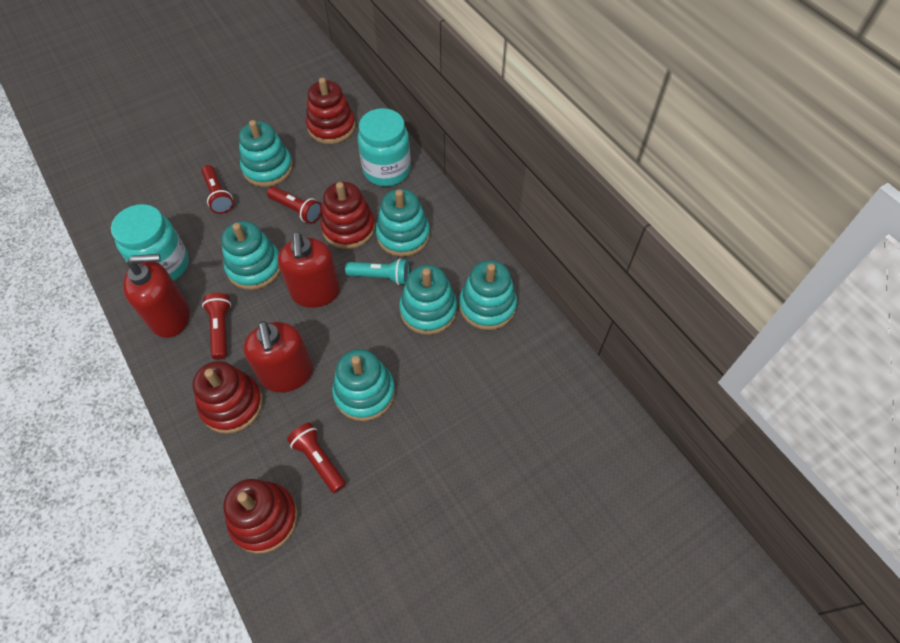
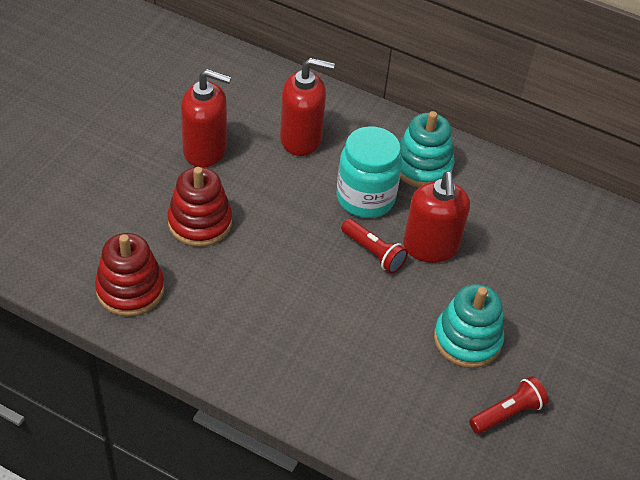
red flashlight: [201,165,233,214] [202,293,231,360] [267,186,322,224] [287,423,346,493] = 4 -> [341,219,408,273] [469,376,549,434] = 2
red stacking toy: [193,361,263,434] [223,479,298,554] [306,78,356,144] [321,182,375,249] = 4 -> [95,233,165,317] [167,167,232,247] = 2
turquoise flashlight: [345,258,409,285] = 1 -> none = 0
turquoise jar: [111,204,189,281] [358,108,411,186] = 2 -> [337,126,402,218] = 1
turquoise stacking toy: [221,221,281,290] [239,120,293,187] [332,349,395,421] [376,189,430,257] [399,265,457,335] [459,260,517,330] = 6 -> [400,111,454,188] [434,284,504,368] = 2

